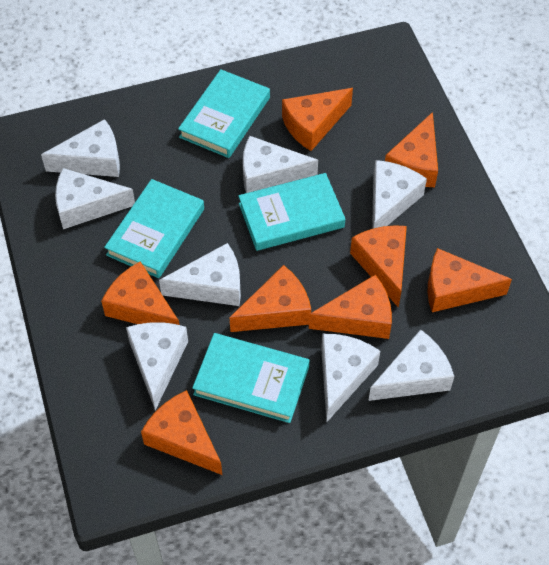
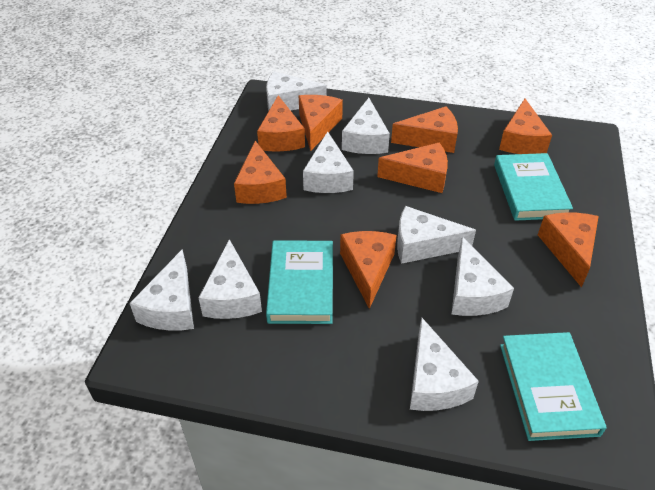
turquoise book: [104,179,204,278] [178,69,270,158] [192,333,310,423] [238,173,345,251] = 4 -> [266,240,333,324] [494,153,573,221] [500,332,607,441] = 3

